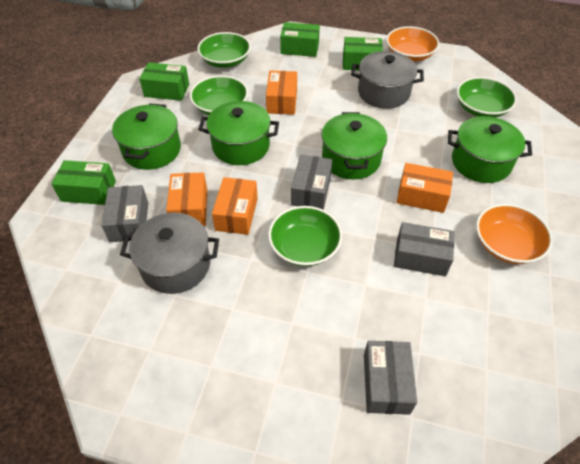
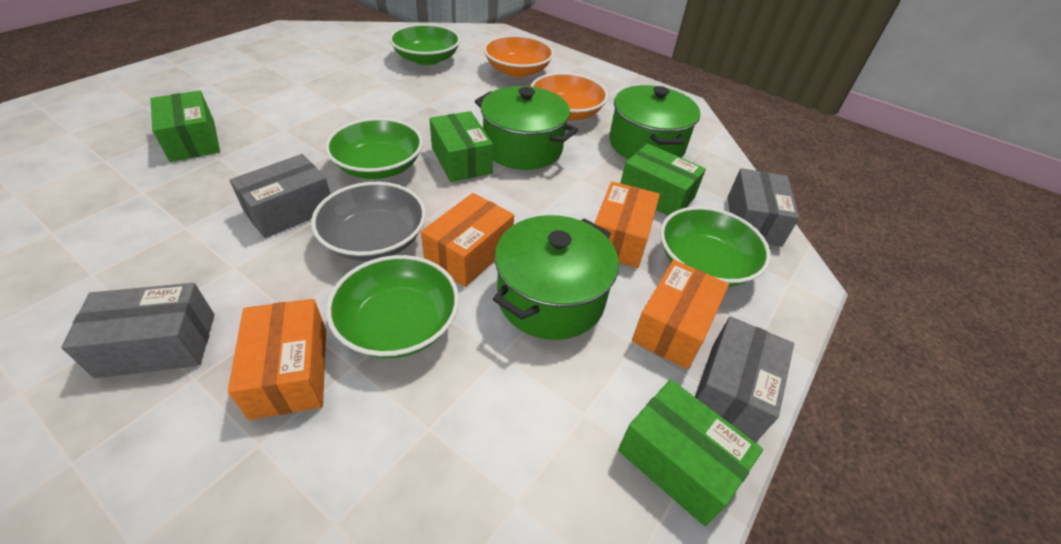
green pot: [112,103,181,170] [198,101,279,165] [322,112,387,180] [448,116,532,183] = 4 -> [475,86,578,170] [493,215,619,340] [609,85,700,160] = 3
grey bowl: none = 0 -> [311,182,426,261] = 1
grey pot: [120,213,219,294] [351,51,424,109] = 2 -> none = 0

